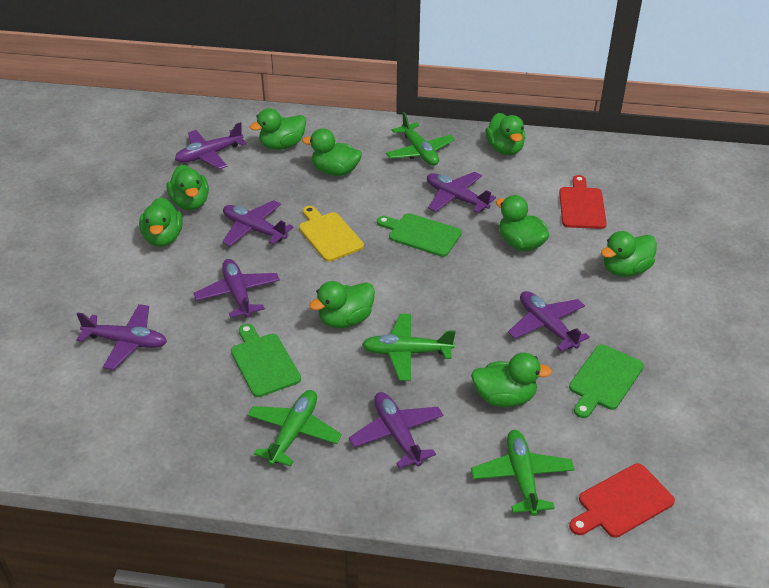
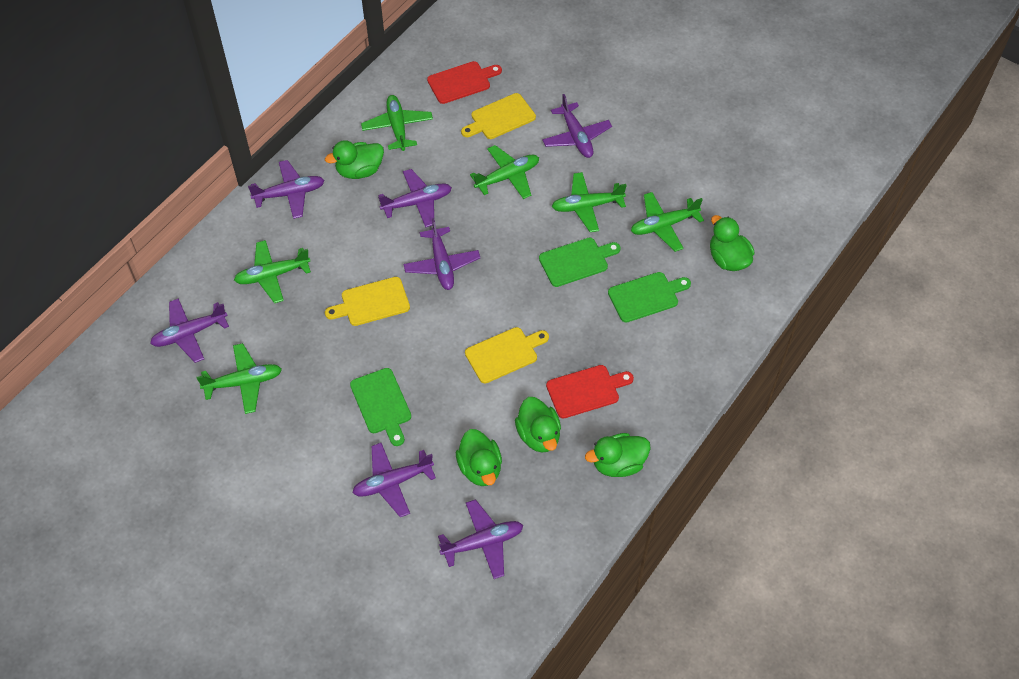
green duck: [139,197,183,247] [167,165,209,210] [250,108,306,150] [302,128,362,176] [309,281,375,328] [471,353,552,407] [485,113,525,155] [496,195,549,251] [601,231,657,277] = 9 -> [325,140,384,179] [456,429,502,486] [515,397,561,453] [585,433,651,477] [710,215,754,271] = 5
green plane: [247,390,342,467] [362,314,456,381] [386,112,455,166] [471,430,575,516] = 4 -> [196,343,282,414] [234,240,311,303] [361,95,433,151] [470,145,539,199] [552,172,627,232] [631,192,704,252] = 6
yellow cutting board: [299,206,364,262] = 1 -> [325,277,410,326] [461,93,536,139] [465,327,549,384] = 3

